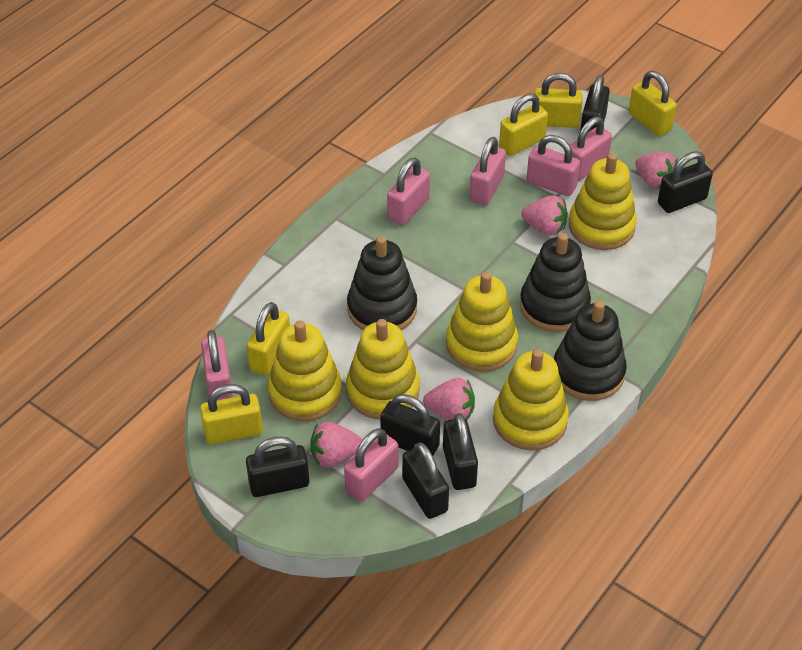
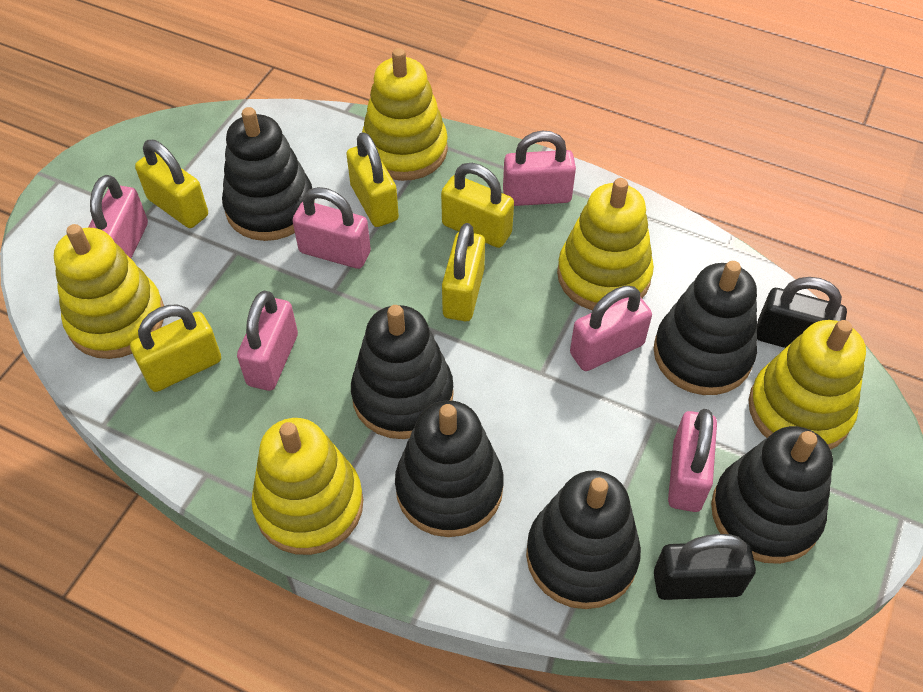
black padlock: [246,437,309,497] [380,394,440,455] [402,442,449,519] [443,413,478,490] [580,75,610,131] [658,151,713,213] = 6 -> [654,534,756,600] [757,277,847,348] = 2
black stacking toy: [347,236,417,330] [520,233,591,332] [554,300,627,401] = 3 -> [222,107,312,241] [351,305,454,439] [395,400,504,537] [526,471,641,609] [654,261,757,395] [711,426,833,564] = 6
pink strawberry: [311,421,363,468] [423,378,475,420] [521,195,568,236] [635,152,678,190] = 4 -> none = 0

